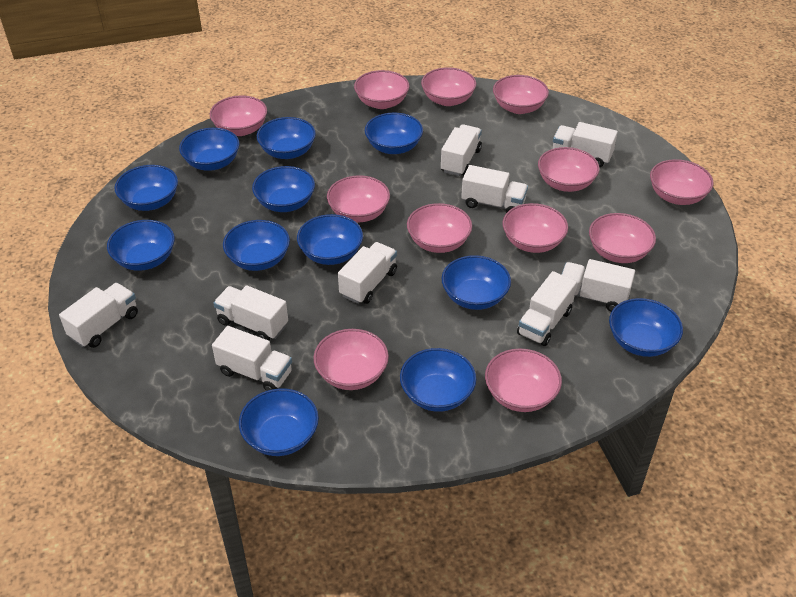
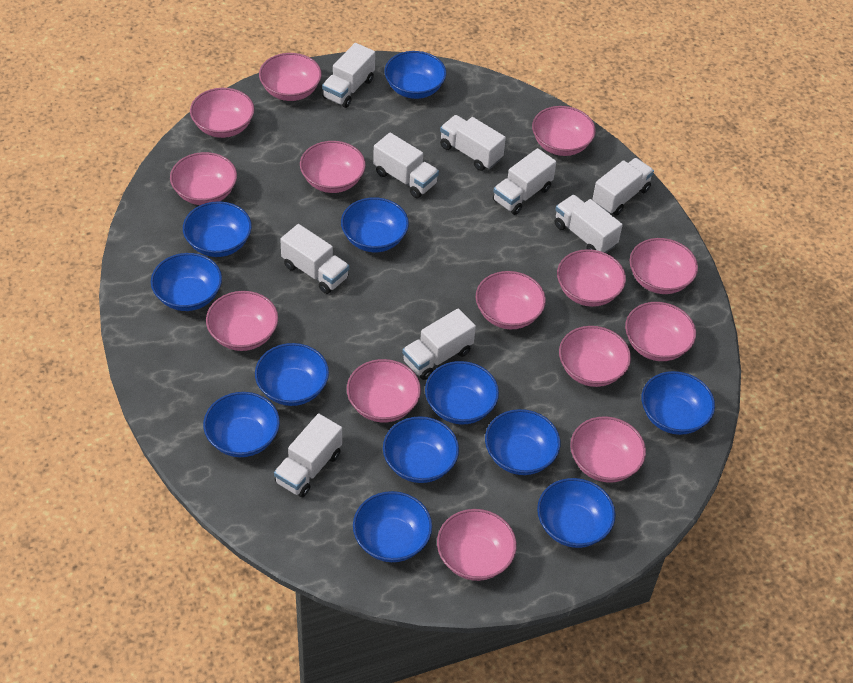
pink bowl: [210,96,267,136] [313,329,389,390] [327,175,390,222] [354,70,409,109] [407,203,472,253] [421,67,476,106] [485,348,562,412] [493,75,549,114] [503,203,568,253] [538,147,599,192] [589,213,656,263] [650,159,714,205] = 12 -> [170,152,237,205] [190,88,254,138] [206,291,278,351] [259,53,322,101] [300,141,366,193] [347,359,421,423] [437,509,517,581] [476,271,546,329] [532,106,596,156] [557,249,626,307] [559,326,631,387] [570,416,646,483] [625,302,696,361] [630,238,698,294] = 14

